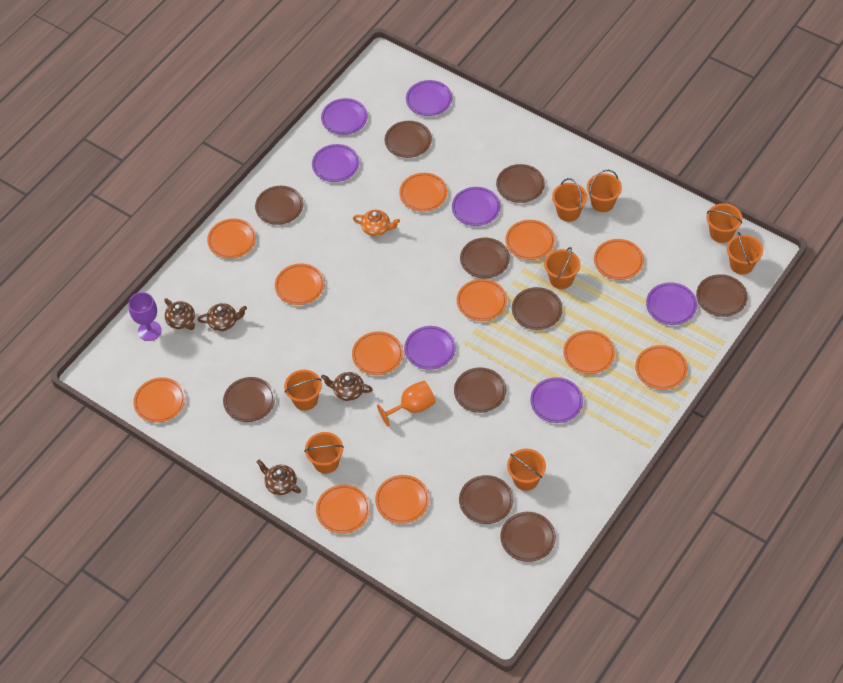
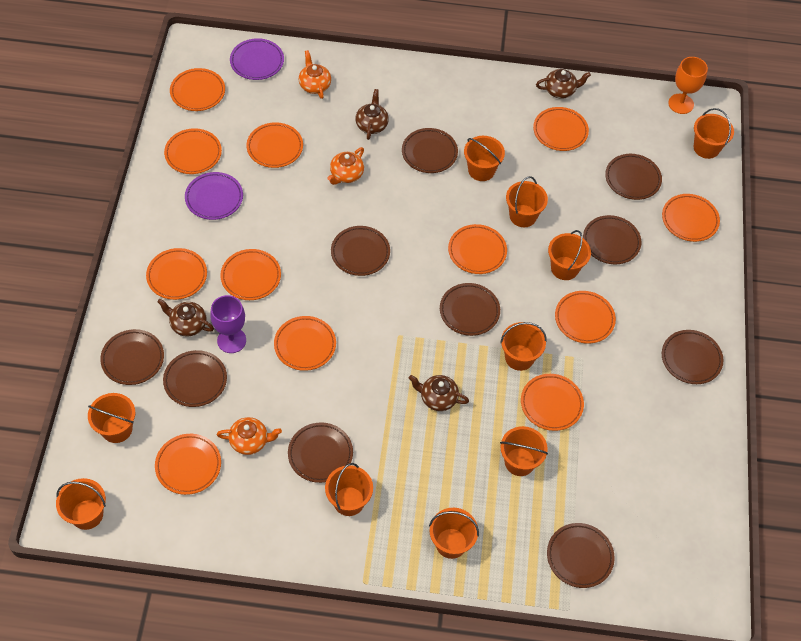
orange bucket: [284,370,322,411] [304,432,344,474] [507,449,546,491] [544,247,580,289] [552,178,587,222] [587,170,622,212] [707,203,742,243] [727,232,763,275] = 8 -> [56,478,106,530] [88,393,135,443] [325,463,373,516] [429,508,479,559] [464,136,505,181] [500,322,547,371] [500,426,548,476] [506,176,548,227] [548,230,591,280] [694,108,734,159] = 10
orange teapot: [353,210,400,236] = 1 -> [217,417,282,455] [299,50,331,99] [327,147,364,185] = 3
purple plate: [312,144,359,182] [321,98,368,135] [404,326,456,370] [406,80,452,116] [452,187,500,226] [530,377,583,423] [646,282,697,325] = 7 -> [185,172,243,220] [230,38,284,80] = 2

